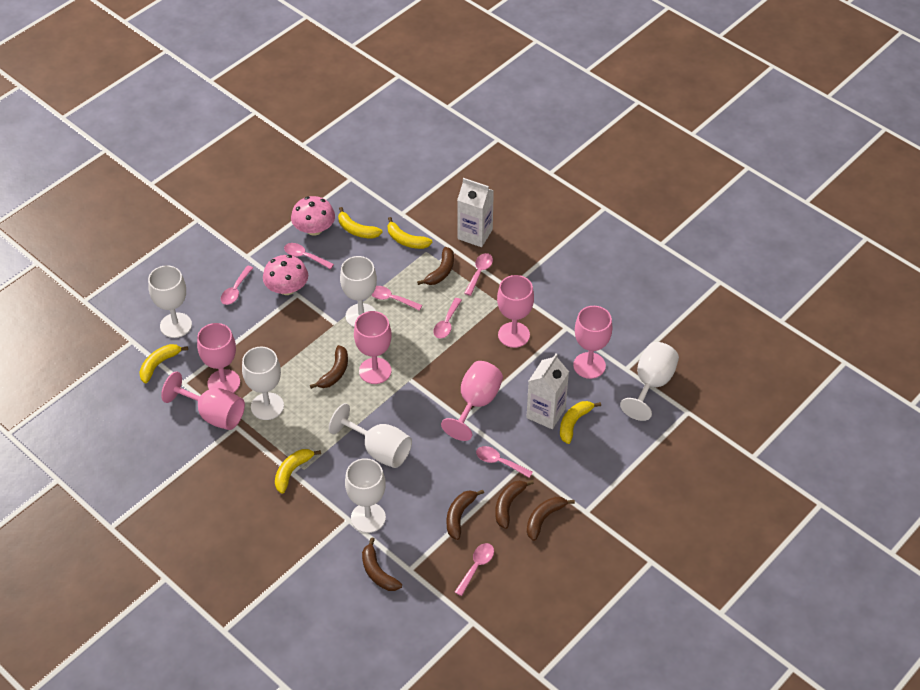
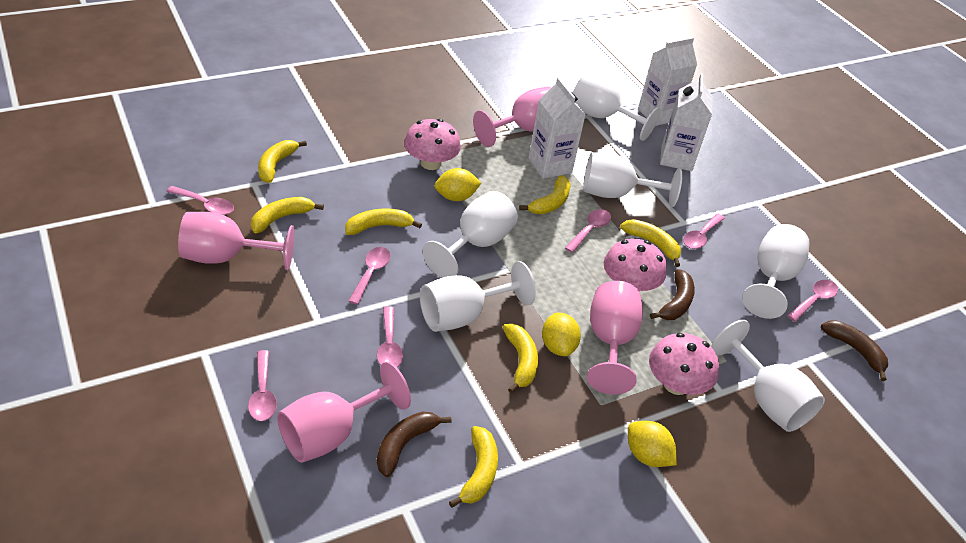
brown banana: [310,345,348,389] [362,537,402,591] [417,247,454,285] [447,490,484,540] [495,480,534,529] [527,497,575,541] = 6 -> [377,412,451,477] [650,269,695,320] [821,320,888,381] = 3
pink goblet: [161,372,245,430] [197,323,240,393] [354,311,392,384] [441,361,503,441] [497,275,534,348] [573,306,612,379] = 6 -> [178,212,295,270] [277,361,411,463] [473,86,552,147] [587,281,643,395] = 4
pink mushroom: [263,255,308,295] [291,196,335,236] = 2 -> [404,119,461,170] [604,238,667,292] [649,333,719,395] = 3
white carton: [457,178,494,247] [526,353,569,429] = 2 -> [528,78,586,179] [638,37,697,126] [660,73,712,171] = 3
yellow banana: [139,344,188,383] [275,449,321,494] [338,207,383,238] [387,217,433,249] [560,401,601,444] = 5 -> [251,197,324,233] [258,140,307,183] [345,209,422,235] [449,426,498,508] [503,324,538,394] [519,175,570,214] [620,219,681,267] = 7
yellow lemon: none = 0 -> [435,168,481,201] [542,313,581,356] [628,421,677,467] = 3

